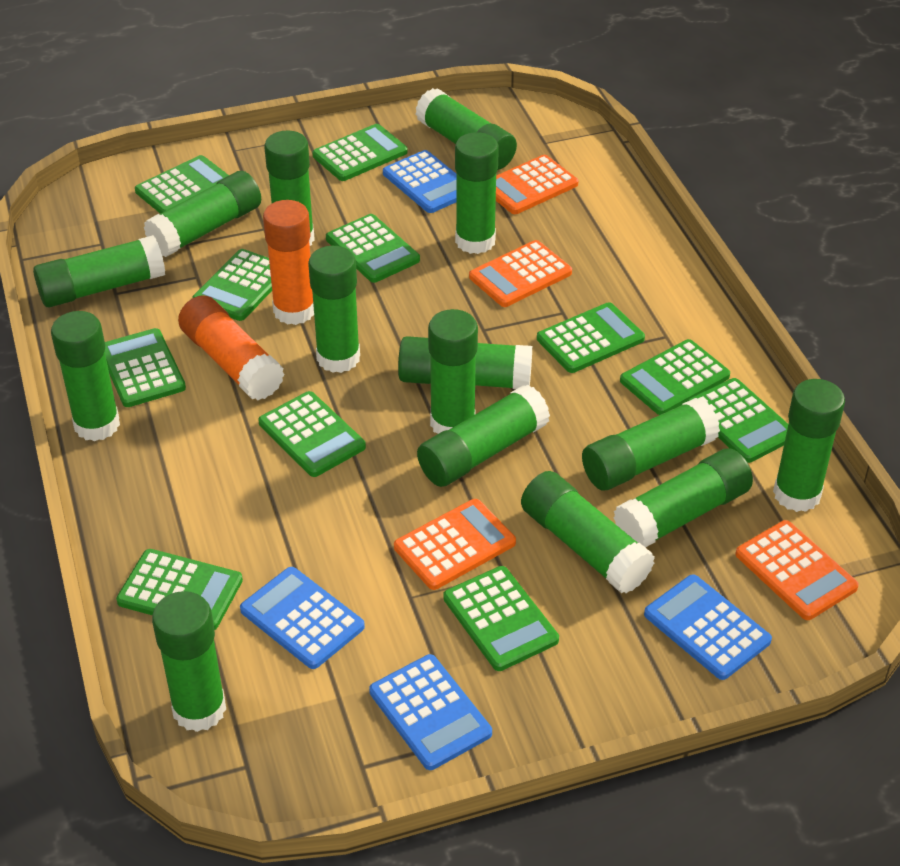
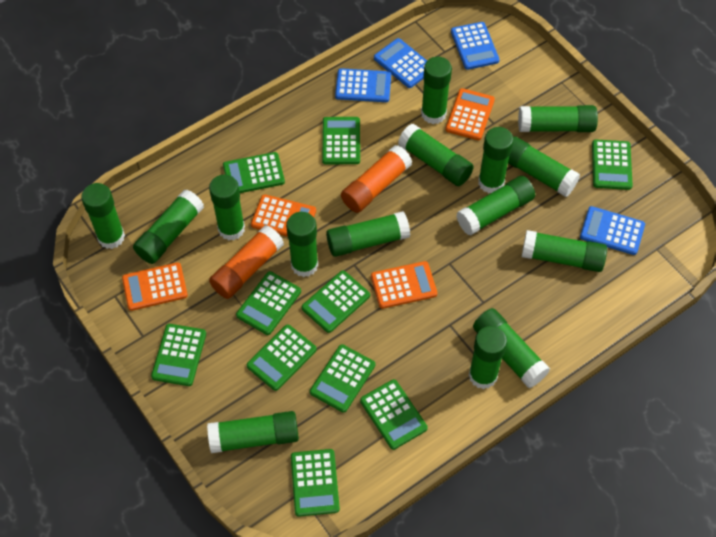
green calculator: [105,328,186,407] [116,549,243,630] [135,155,229,214] [192,249,272,321] [258,391,366,477] [312,124,408,181] [326,214,420,283] [443,566,559,671] [537,302,645,373] [620,339,730,415] [687,378,788,463] = 11 -> [151,324,206,386] [223,152,285,193] [236,271,301,335] [247,324,317,391] [291,449,340,517] [302,271,370,333] [310,344,375,413] [322,117,360,164] [360,379,428,450] [592,139,633,190] = 10

